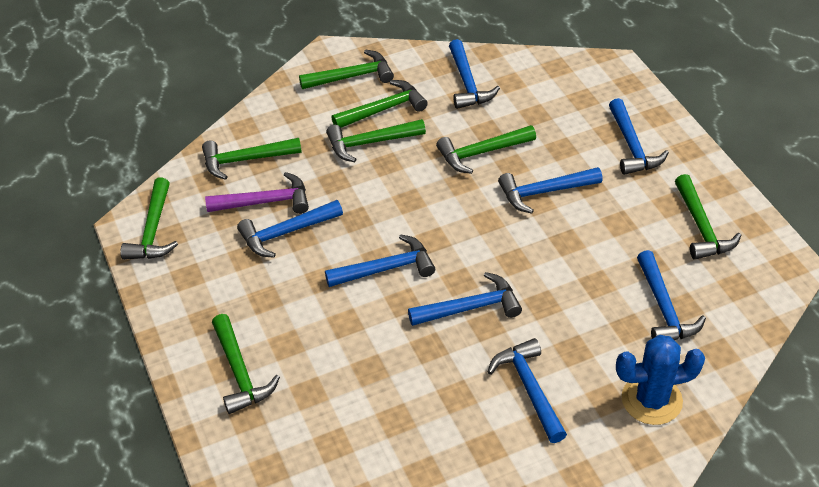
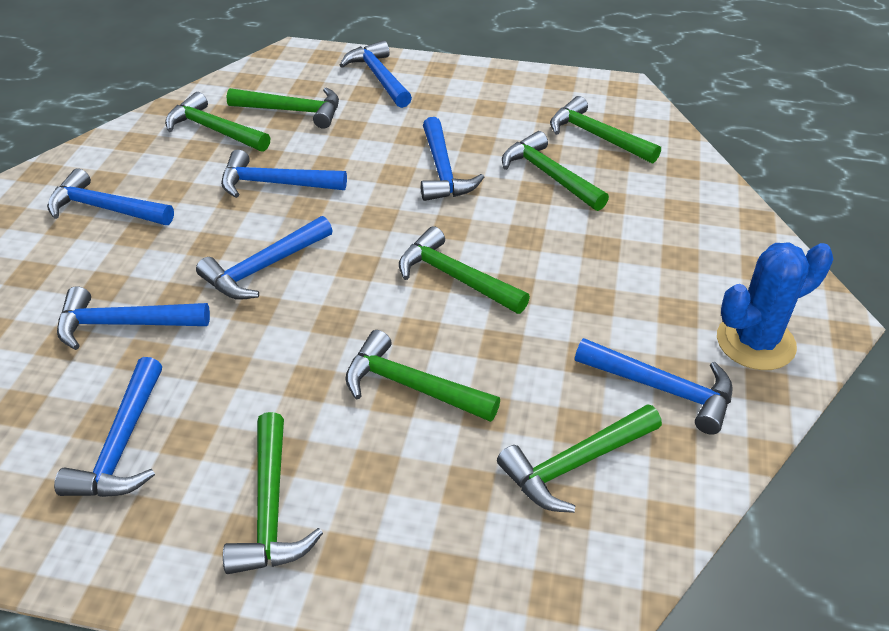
purple hammer: [205,172,309,214] = 1 -> none = 0

